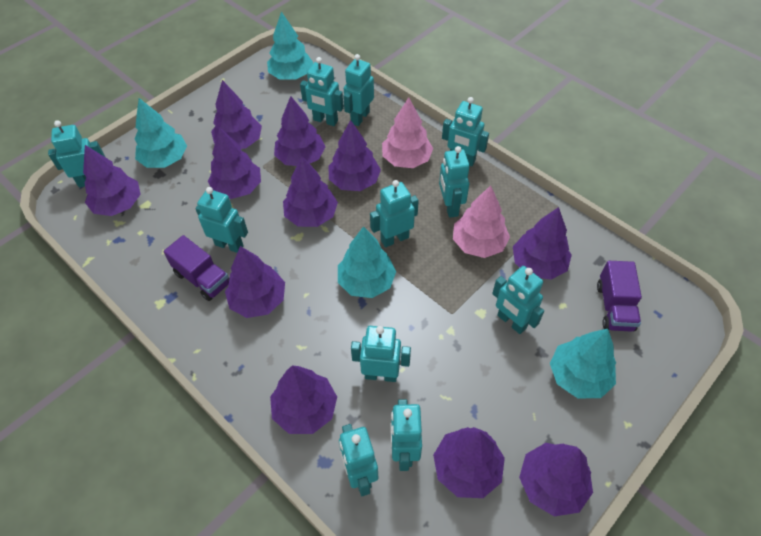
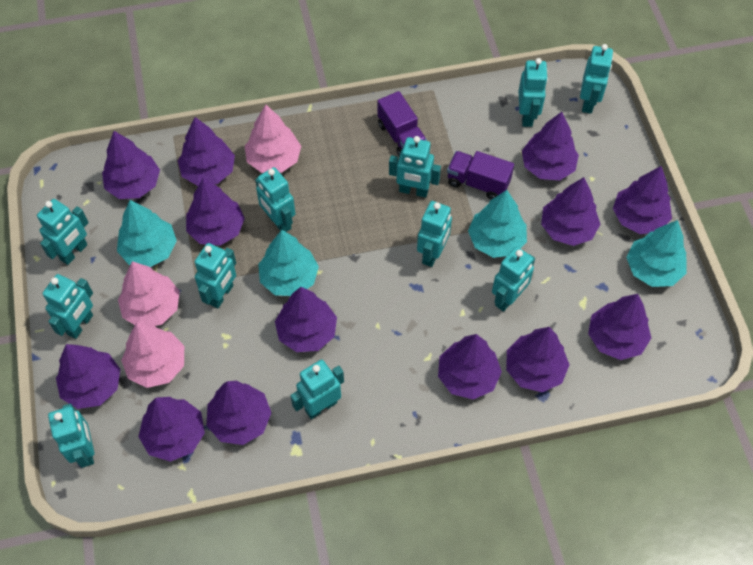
pink tree: [382,98,433,168] [453,185,510,258] = 2 -> [118,261,180,326] [121,322,184,388] [245,104,301,173] = 3
purple tree: [83,145,141,216] [208,127,261,199] [211,80,262,149] [225,246,285,318] [270,365,337,434] [274,96,325,166] [283,156,338,227] [328,120,381,191] [433,427,505,498] [513,207,572,280] [519,443,593,516] = 11 -> [56,344,120,409] [102,131,160,199] [138,397,205,462] [178,117,235,186] [186,178,245,246] [206,381,271,445] [275,287,337,352] [438,334,502,399] [506,327,569,392] [522,112,579,180] [541,177,600,246] [588,294,651,360] [613,166,672,234] = 13

